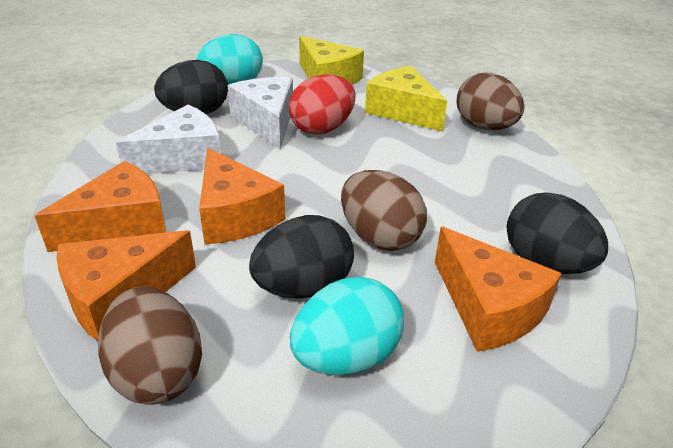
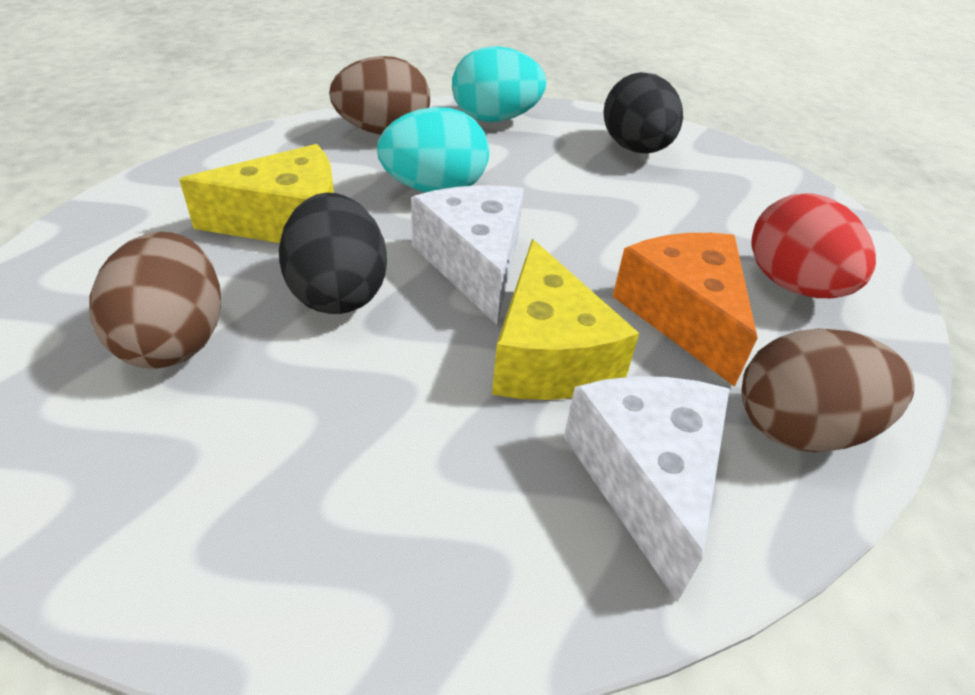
black egg: [154,60,228,114] [249,215,354,298] [506,192,608,274] = 3 -> [279,193,387,314] [603,72,683,153] = 2
orange cheese: [35,161,166,252] [57,230,196,341] [199,148,285,244] [435,227,562,352] = 4 -> [612,233,758,387] = 1

